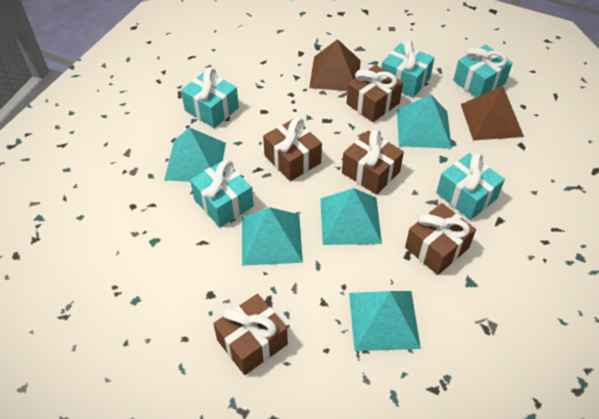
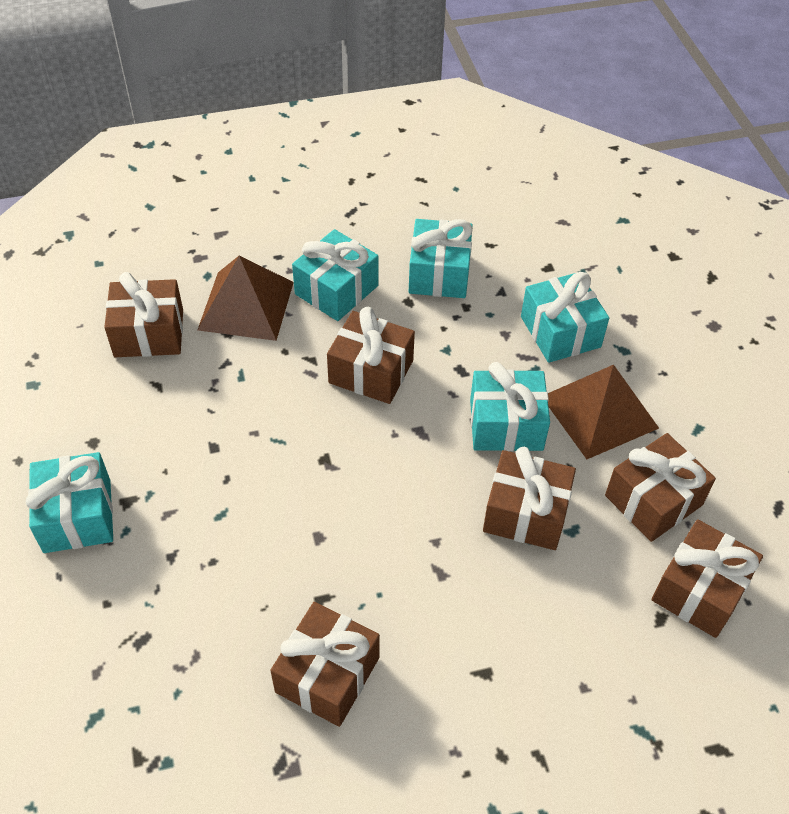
brown gift: [213,294,288,375] [263,117,322,181] [342,129,404,195] [346,65,403,122] [405,203,476,275] = 5 -> [104,272,183,357] [270,602,380,727] [327,307,415,404] [483,447,576,550] [605,433,716,542] [652,519,763,638] = 6
turquoise pyramid: [164,127,226,182] [242,207,303,266] [320,188,382,245] [349,291,421,351] [397,95,452,149] = 5 -> none = 0

